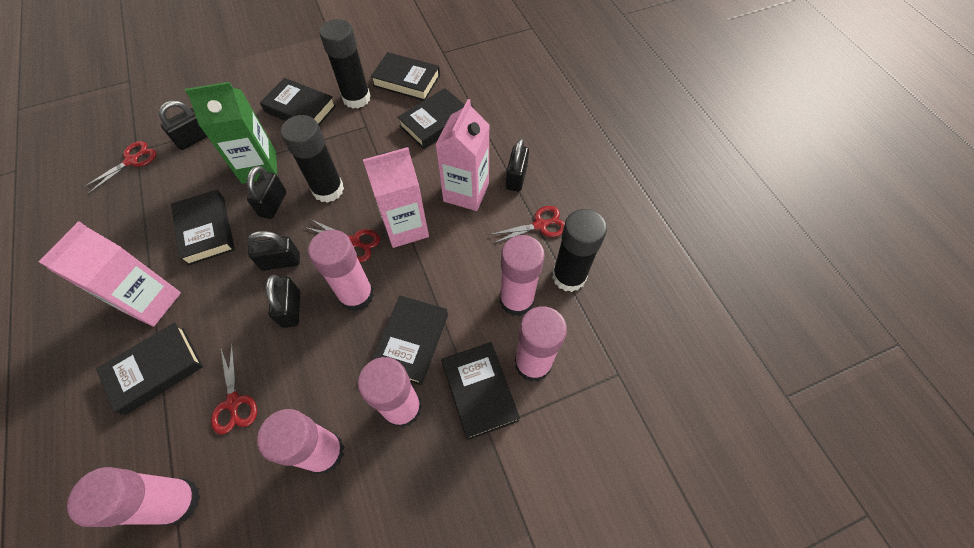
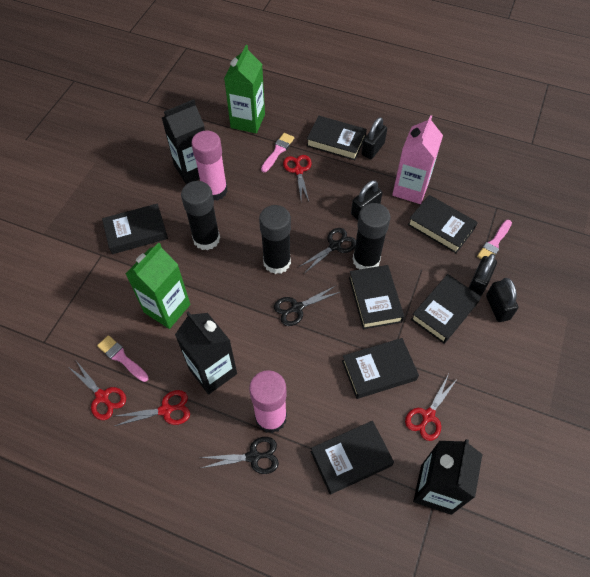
black carton: none = 0 -> [162,99,205,184] [175,311,237,394] [413,439,482,515] = 3
black padlock: [159,100,207,150] [247,166,286,219] [247,231,300,271] [266,275,300,328] [506,138,529,192] = 5 -> [351,180,383,220] [361,117,387,159] [469,253,497,296] [486,278,518,322] = 4
black scissors: none = 0 -> [199,437,279,474] [274,286,340,326] [299,228,356,273] = 3
green carton: [185,82,277,184] = 1 -> [126,242,190,329] [224,45,265,134] = 2
pink brush: none = 0 -> [97,335,149,382] [261,133,294,172] [477,220,512,259] = 3
pink carton: [39,221,181,327] [363,147,429,248] [435,99,490,211] = 3 -> [392,115,443,204] = 1
pink glue stick: [67,467,201,527] [257,409,344,474] [308,230,374,311] [358,357,422,428] [499,235,545,316] [515,306,567,382] = 6 -> [191,130,228,201] [249,370,287,433] = 2

